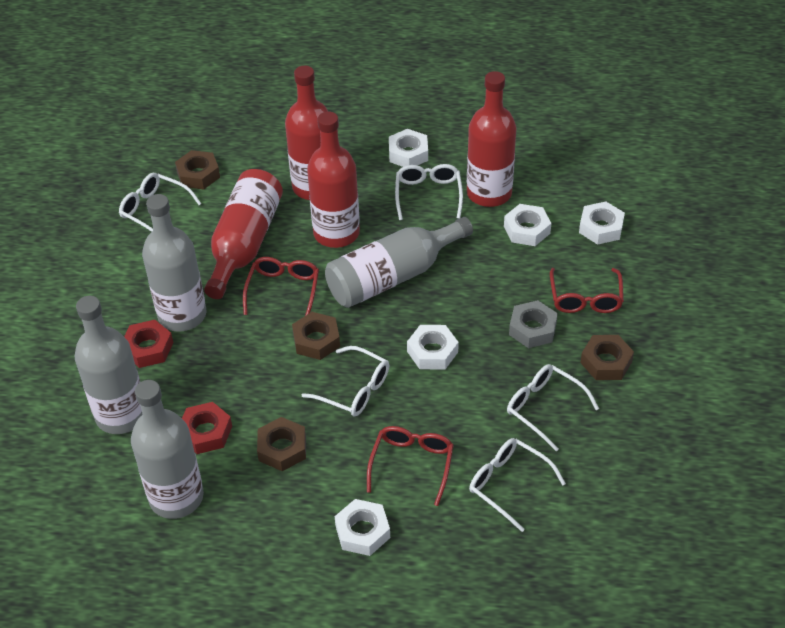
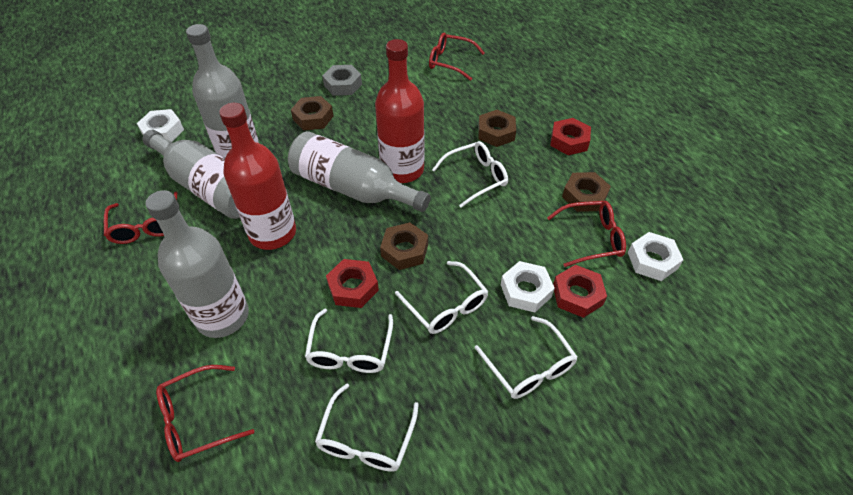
red bottle: [204,169,283,299] [285,66,329,200] [307,112,360,248] [467,71,516,207] = 4 -> [219,103,296,250] [375,39,424,183] = 2
red glasses: [243,257,319,316] [367,426,454,506] [550,268,624,313] = 3 -> [104,192,178,244] [156,365,254,462] [429,32,484,81] [547,201,626,267] = 4
red nut: [124,320,173,368] [182,402,232,454] = 2 -> [326,259,379,308] [550,118,591,155] [553,265,607,318] = 3
white nut: [334,499,390,556] [389,129,428,167] [407,325,459,370] [504,204,551,246] [579,202,625,245] = 5 -> [137,109,184,142] [501,261,555,313] [628,232,683,281] = 3

